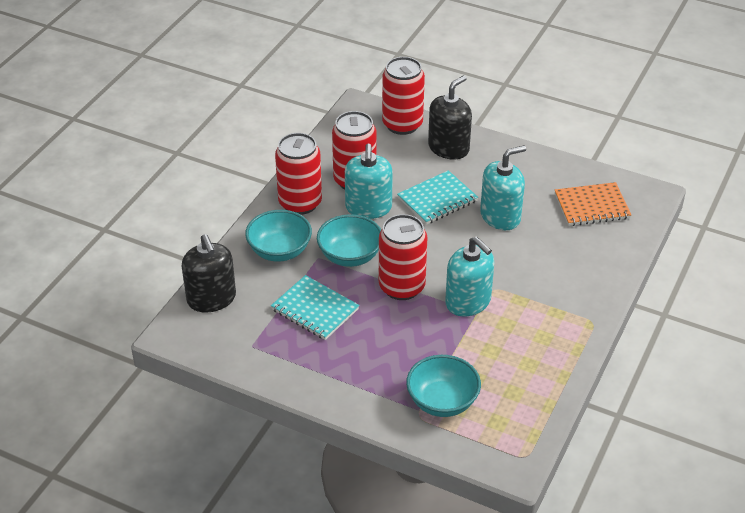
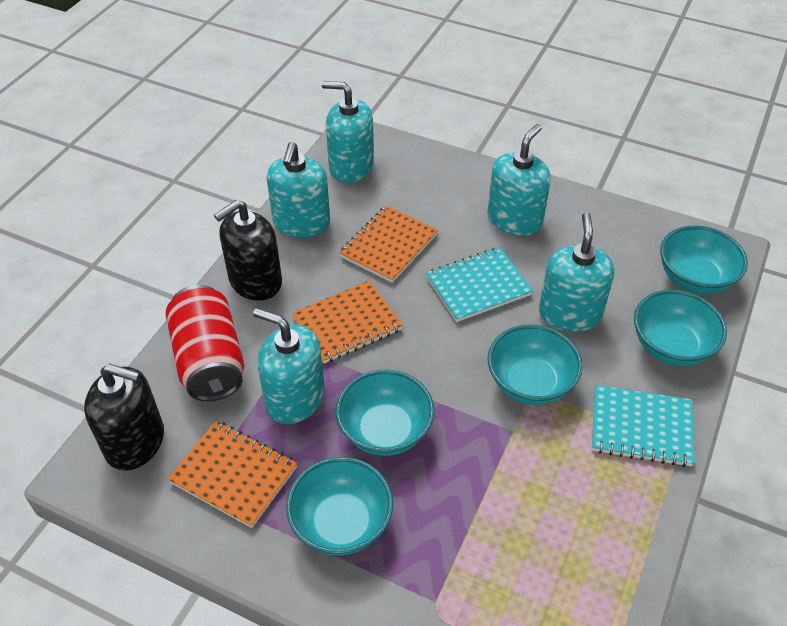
orange notebook: [555,182,631,226] = 1 -> [168,421,297,528] [292,281,403,364] [339,205,438,283] = 3
red can: [275,133,322,215] [332,111,377,190] [379,214,427,300] [382,57,425,135] = 4 -> [166,285,244,401] = 1
turquoise bowl: [245,210,312,262] [317,214,381,267] [406,355,481,417] = 3 -> [286,457,393,556] [336,370,435,456] [488,325,583,405] [634,290,727,366] [660,225,748,294] = 5
turquoise soap dispenser: [345,144,393,219] [445,236,494,316] [480,145,526,230] = 3 -> [253,308,325,424] [267,142,330,238] [322,81,374,183] [487,124,551,236] [539,212,615,332] = 5

